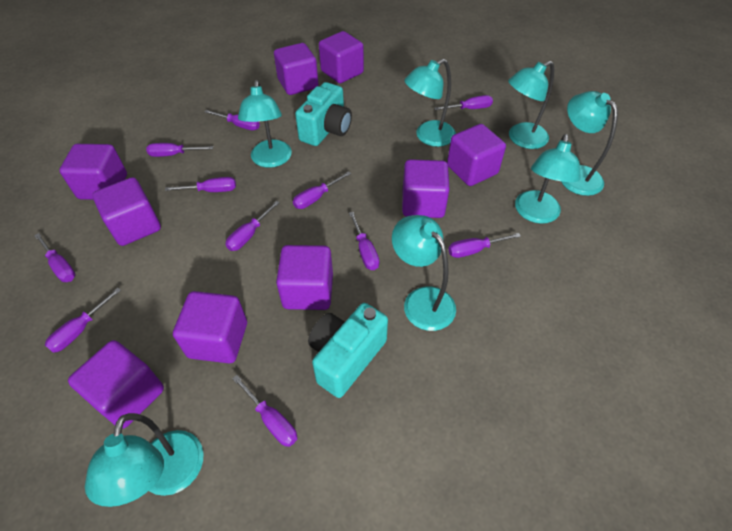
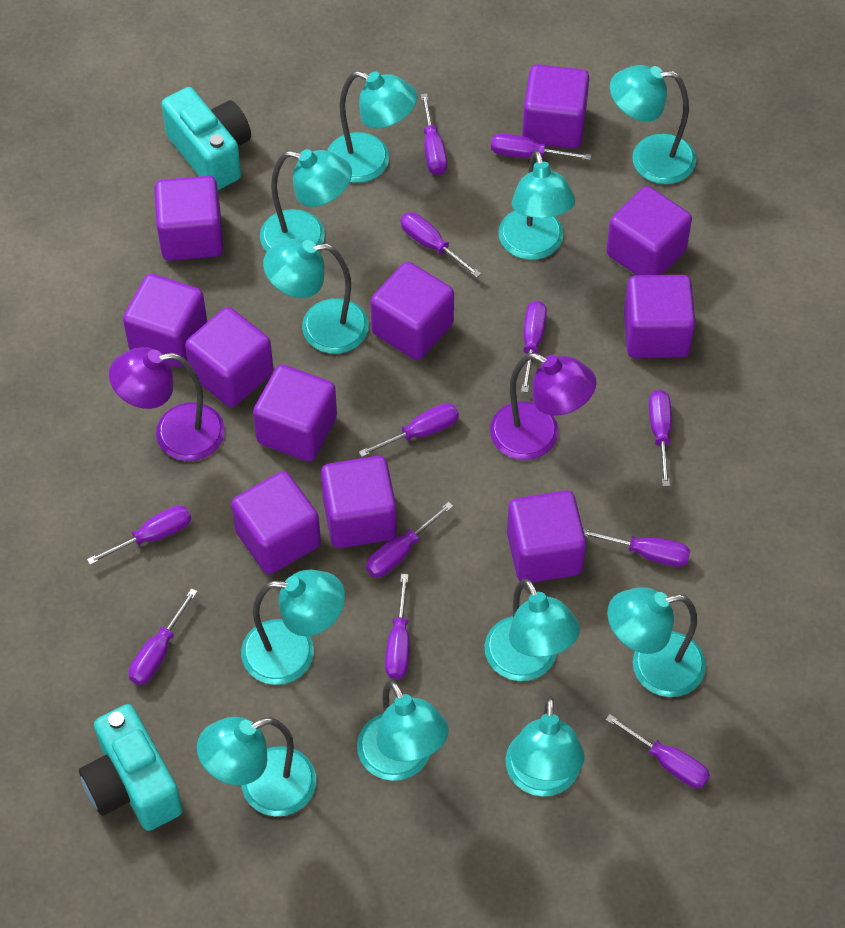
purple cube: [59,144,127,200] [68,340,164,429] [92,177,161,246] [173,291,247,364] [274,43,318,95] [276,245,333,310] [319,31,364,83] [402,159,450,218] [447,124,506,186] = 9 -> [123,274,207,368] [154,176,223,261] [185,307,273,407] [231,471,321,574] [253,365,337,462] [321,456,397,548] [370,262,454,360] [507,490,586,583] [522,64,589,149] [606,186,692,275] [624,275,695,358] = 11
purple lamp: none = 0 -> [109,347,225,461] [490,353,596,460] = 2
purple screwdriver: [34,233,76,282] [45,288,121,353] [146,143,213,157] [165,177,236,192] [204,110,260,130] [225,201,280,251] [232,375,297,447] [293,171,351,209] [349,212,380,270] [434,95,493,110] [448,233,521,258] = 11 -> [87,505,191,565] [129,588,198,685] [359,403,459,457] [366,502,453,577] [385,574,409,679] [401,212,481,278] [421,93,447,175] [491,133,591,160] [521,301,547,393] [583,529,690,567] [606,714,710,788] [649,390,672,487] = 12
turquoise lamp: [85,413,204,507] [238,80,292,168] [392,215,456,331] [404,59,456,147] [508,61,554,149] [515,134,581,224] [561,91,618,196] = 7 -> [197,717,316,816] [241,570,345,685] [260,149,352,252] [263,239,369,354] [327,71,417,183] [357,681,449,781] [484,579,580,681] [498,150,575,260] [505,696,585,796] [607,587,706,697] [610,65,696,184] = 11

